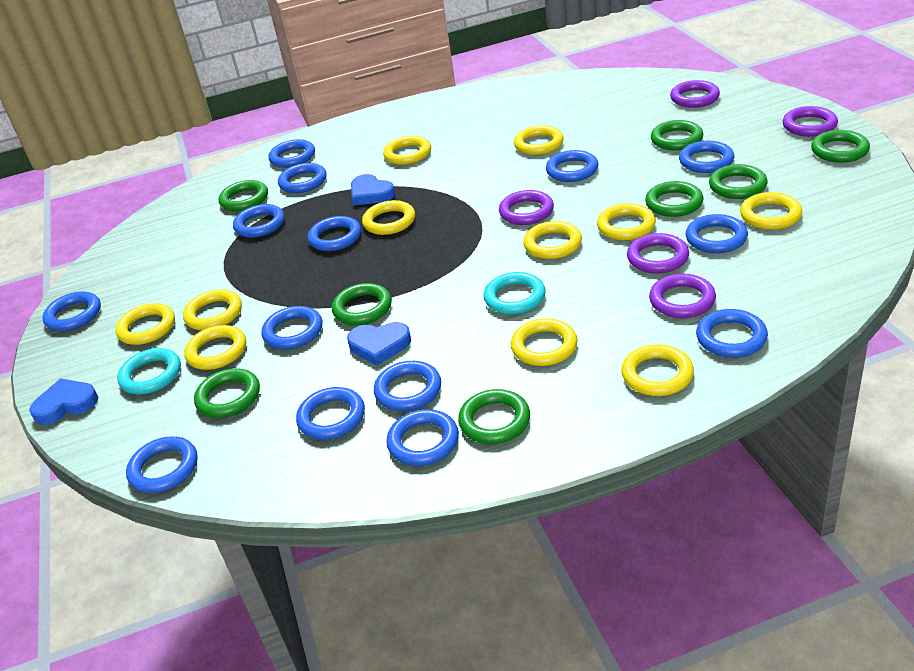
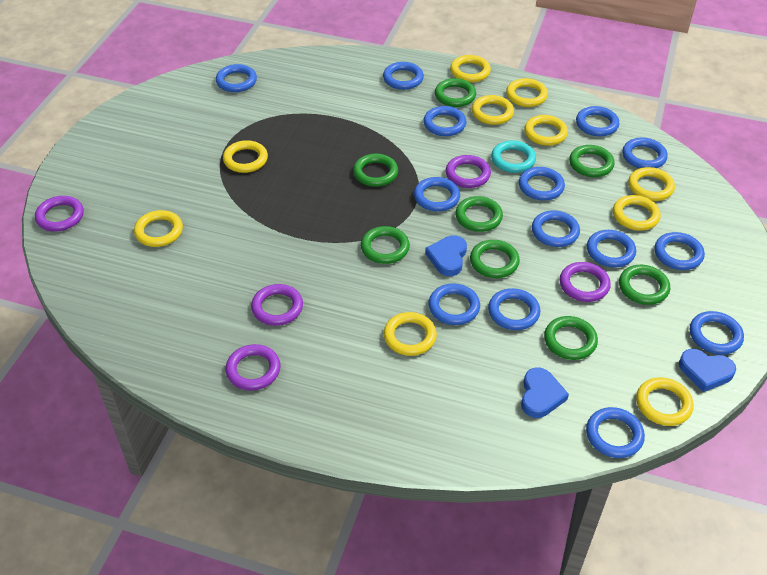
turquoise ring: [117,348,181,395] [483,272,546,315] = 2 -> [491,140,536,173] = 1
yellow ring: [115,303,175,345] [183,289,242,330] [184,325,246,370] [362,200,415,235] [383,136,431,165] [511,318,578,366] [514,125,563,155] [523,221,582,259] [597,203,656,240] [621,344,694,396] [740,192,802,230] = 11 -> [134,210,183,247] [223,140,268,173] [384,312,437,356] [450,55,491,82] [472,95,514,125] [506,78,548,107] [524,115,568,146] [613,195,661,231] [628,167,675,201] [636,377,694,426] = 10

